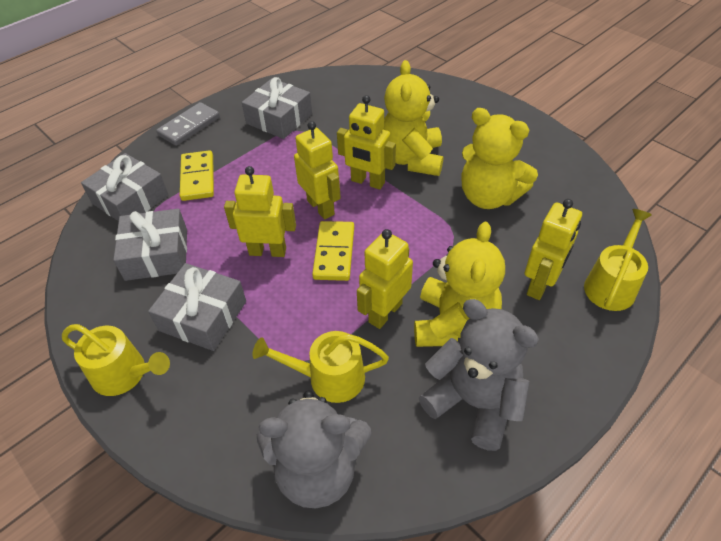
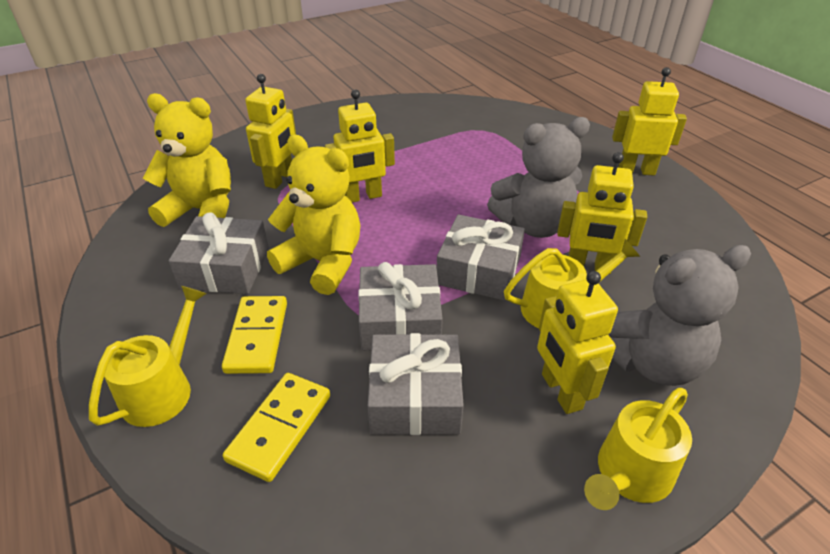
grey domino: [156,102,220,146] = 1 -> none = 0
yellow teddy bear: [383,60,443,176] [414,222,505,347] [461,108,538,209] = 3 -> [143,93,231,227] [267,135,360,295] = 2

